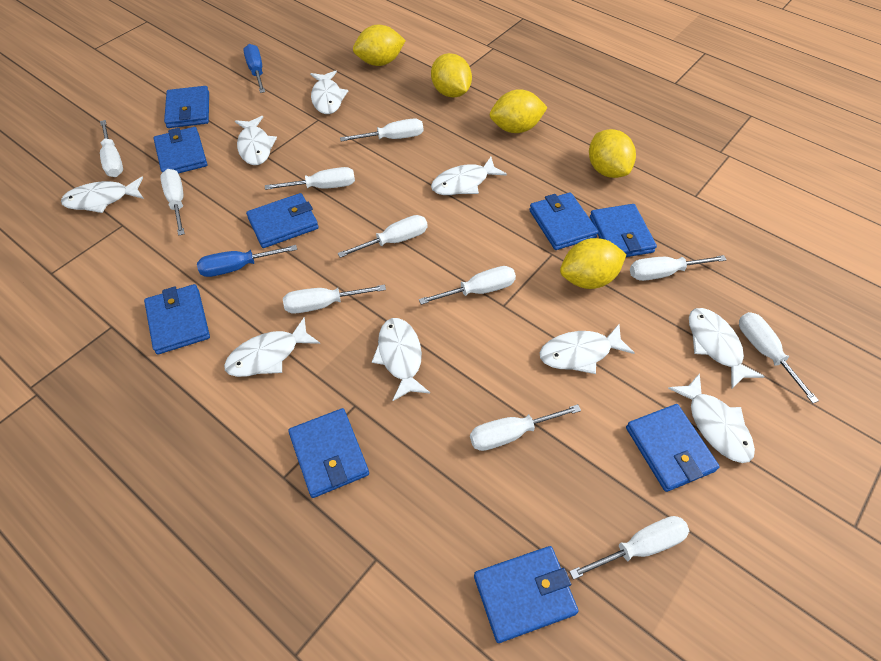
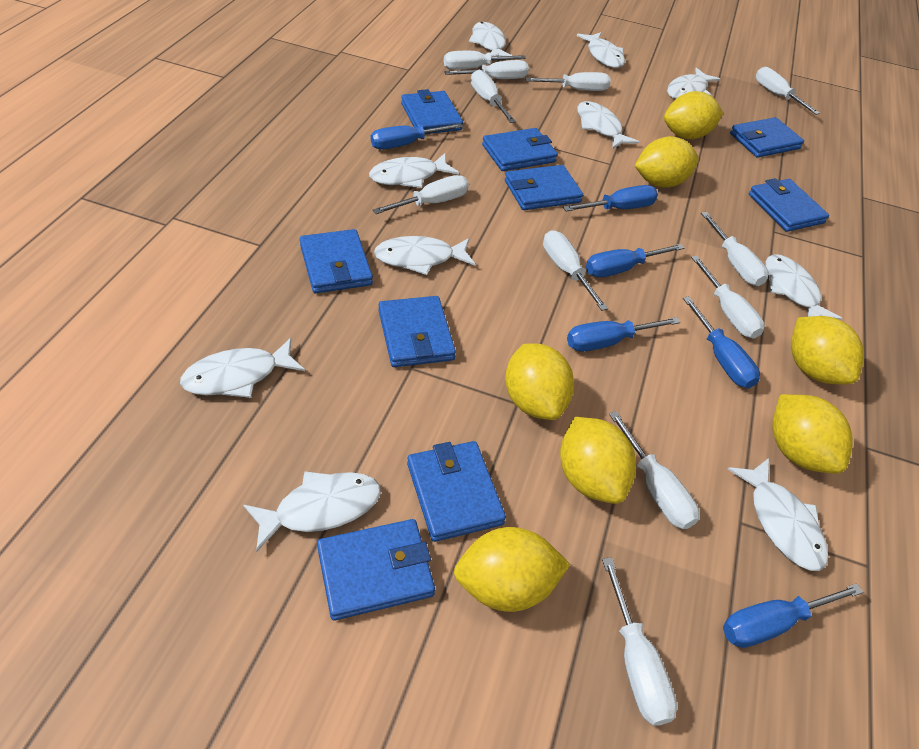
blue screwdriver: [197,245,297,277] [243,44,265,93] = 2 -> [371,123,463,149] [563,185,658,211] [567,317,680,352] [586,244,684,277] [683,296,760,388] [723,583,863,648] = 6
white fish: [61,177,144,213] [224,317,320,377] [235,116,277,165] [310,71,348,114] [372,318,430,401] [431,157,507,195] [540,324,635,374] [668,373,755,463] [689,308,765,389] = 9 -> [180,338,305,398] [243,471,381,552] [369,153,459,188] [374,236,475,275] [469,22,513,57] [577,32,625,68] [577,101,639,149] [667,68,720,99] [728,458,828,571] [766,254,842,320] = 10
yellow lemon: [353,25,406,66] [431,53,472,98] [490,89,548,133] [560,238,627,289] [589,129,636,178] = 5 -> [454,527,570,612] [505,344,574,420] [560,417,636,504] [635,136,699,188] [664,91,723,139] [772,394,852,473] [791,316,864,384] = 7

